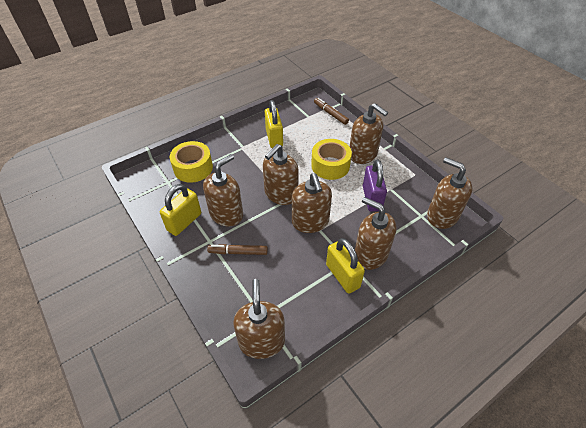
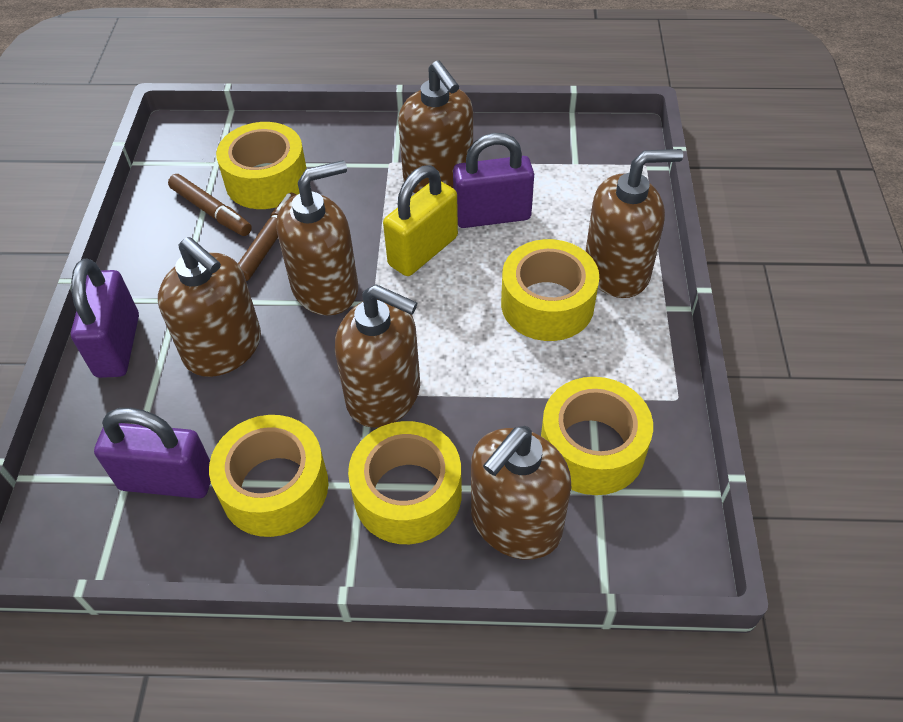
brown soap dispenser: [203,154,243,226] [233,279,285,359] [263,144,299,205] [292,173,332,233] [350,103,388,164] [355,197,397,270] [427,157,472,229] = 7 -> [158,237,261,377] [276,160,358,315] [335,284,420,428] [398,60,473,193] [471,426,571,560] [586,149,683,298] = 6
purple padlock: [363,159,387,212] = 1 -> [71,259,139,378] [94,408,211,499] [453,133,534,228] = 3
yellow padlock: [160,184,201,236] [265,100,283,148] [326,238,365,294] = 3 -> [383,165,458,276] = 1
yellow tape: [170,141,213,183] [311,139,352,180] = 2 -> [209,415,328,537] [216,122,307,209] [348,421,462,544] [501,239,599,341] [541,377,653,495] = 5

